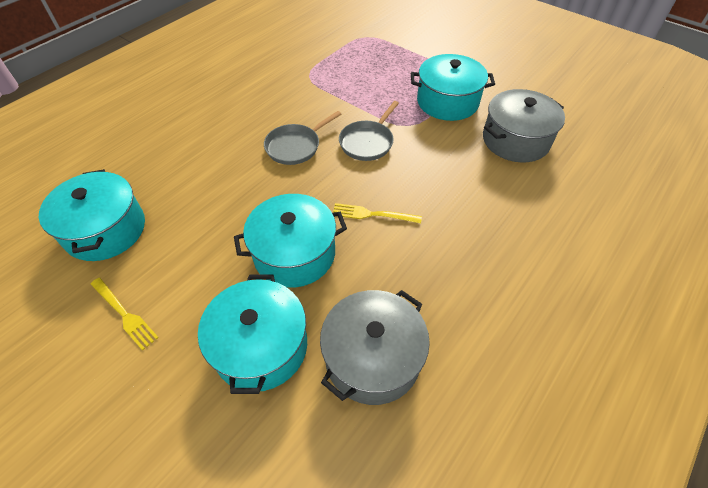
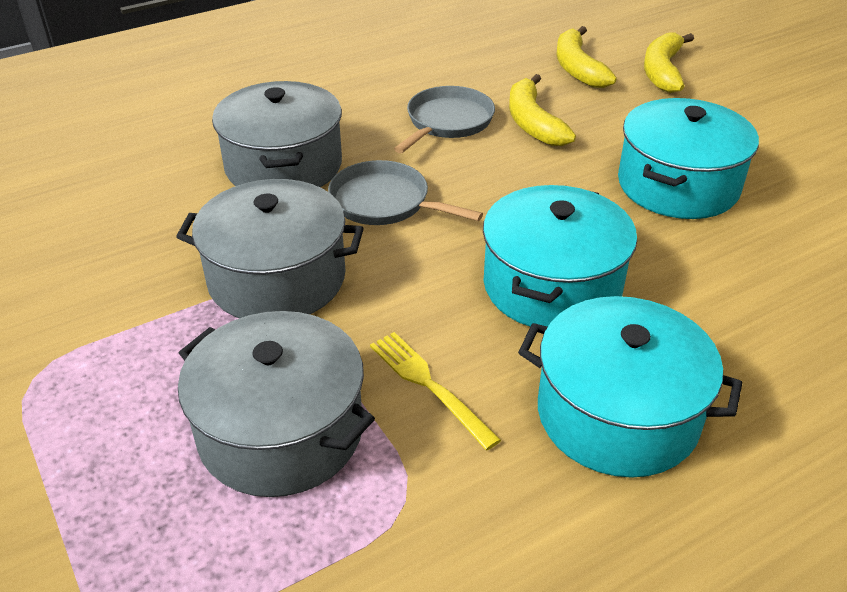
grey pot: [320,290,430,405] [483,89,565,163] = 2 -> [176,179,364,318] [178,311,375,497] [212,81,342,187] = 3
turquoise pot: [39,169,145,261] [198,275,307,394] [234,194,347,287] [411,54,495,121] = 4 -> [483,185,637,327] [518,296,742,478] [618,98,759,219] = 3
yellow banana: none = 0 -> [509,74,576,146] [556,26,617,88] [644,32,694,93] = 3
yellow fork: [91,278,159,351] [333,203,422,223] = 2 -> [370,332,501,450] = 1

